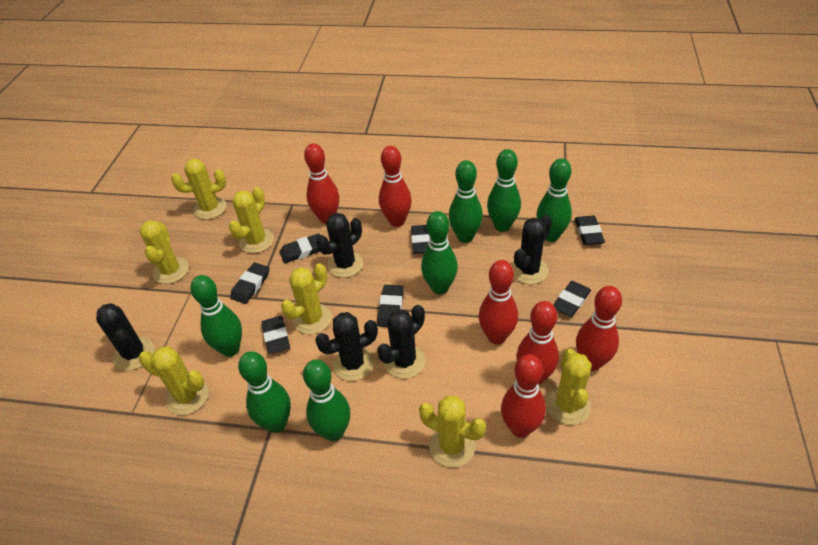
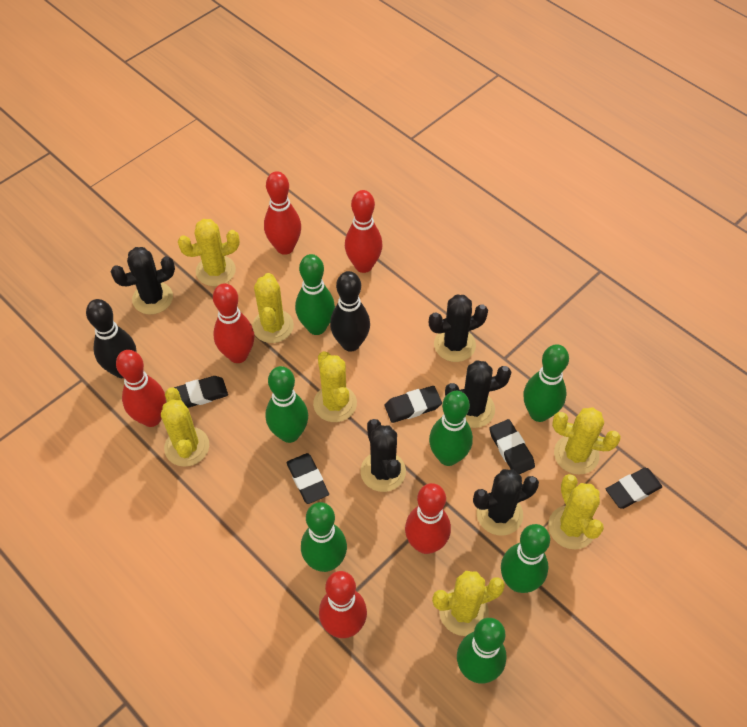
black bowling pin: none = 0 -> [86,299,137,378] [330,271,370,352] = 2
black eraser: [230,262,269,304] [261,316,290,354] [280,234,320,264] [377,285,404,327] [411,225,430,254] [553,281,591,317] [575,216,605,245] = 7 -> [174,376,228,408] [287,453,329,504] [384,386,442,423] [489,419,535,474] [606,468,663,509] = 5

